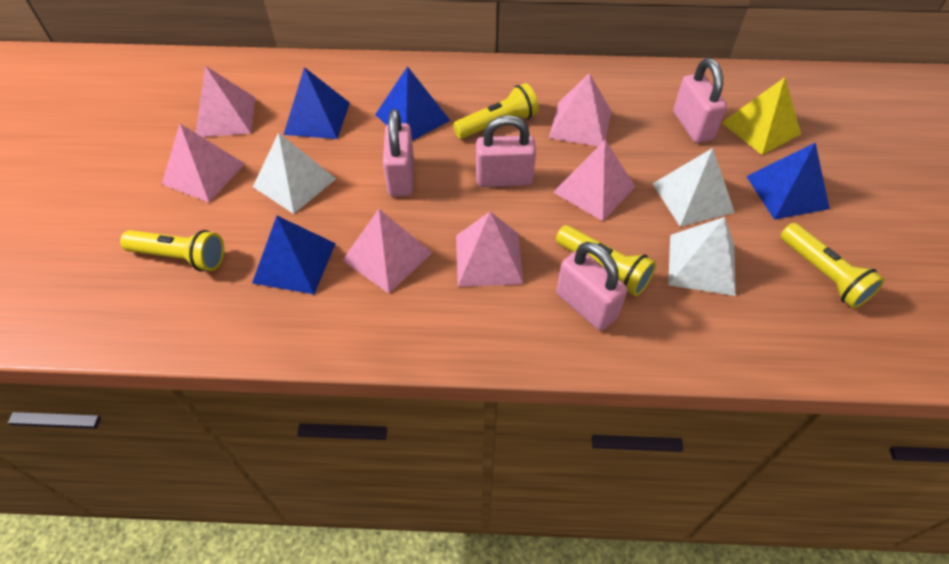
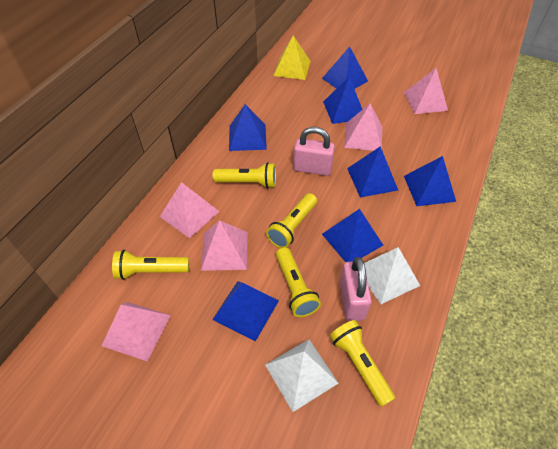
blue pyramid: [252,216,336,294] [283,67,350,139] [375,66,450,141] [746,142,830,220] = 4 -> [212,281,279,342] [229,104,267,151] [322,46,368,89] [322,209,383,262] [323,77,363,124] [347,146,398,197] [404,156,456,206] = 7
pink padlock: [383,109,414,197] [476,115,536,187] [556,242,627,331] [673,58,727,143] = 4 -> [294,127,335,176] [340,257,372,321] = 2
pink pyramid: [162,124,245,202] [195,66,255,137] [342,209,432,293] [456,212,524,287] [549,73,611,146] [553,140,635,221] = 6 -> [102,302,171,362] [160,182,219,238] [201,220,248,271] [344,104,382,151] [404,68,448,114] = 5
white pyramid: [253,133,336,214] [652,148,735,227] [668,217,736,296] = 3 -> [265,339,338,412] [364,247,420,304] = 2
yellow flashlight: [120,230,224,271] [453,83,539,139] [556,225,656,296] [781,223,885,309] = 4 -> [112,250,189,280] [213,162,276,188] [266,193,317,248] [276,247,321,317] [330,320,395,407] = 5

